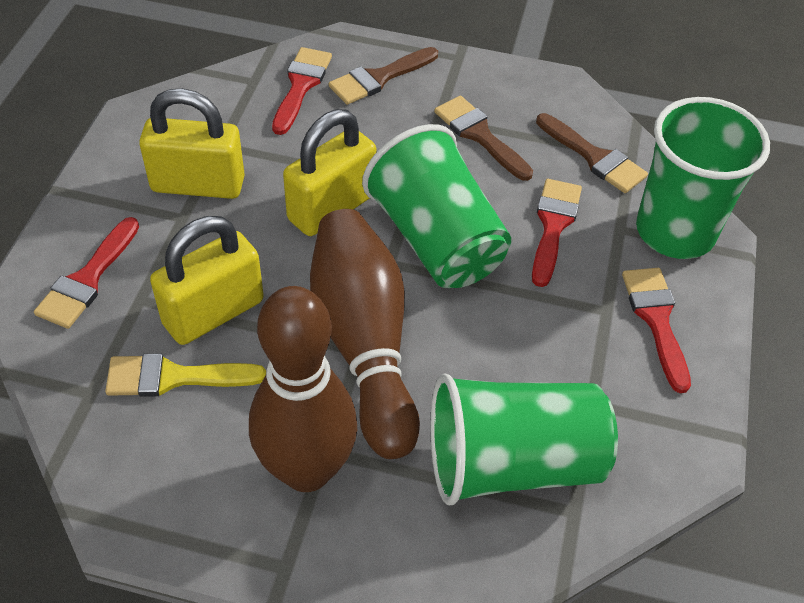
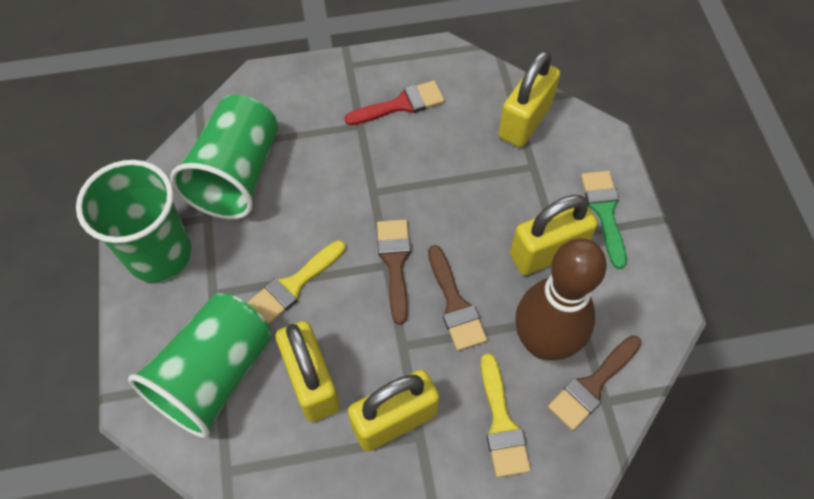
brown bowling pin: [249,286,357,492] [310,209,420,459] = 2 -> [515,238,607,361] = 1
green brush: none = 0 -> [581,171,627,269] = 1
red brush: [34,217,139,329] [272,47,332,135] [532,179,582,287] [622,268,691,393] = 4 -> [345,80,445,125] = 1
yellow brush: [105,354,266,397] = 1 -> [247,240,346,324] [481,353,531,477] = 2
yellow padlock: [139,88,245,199] [150,216,264,345] [283,109,377,236] = 3 -> [276,321,340,422] [348,369,439,452] [498,50,560,147] [510,195,598,275] = 4

